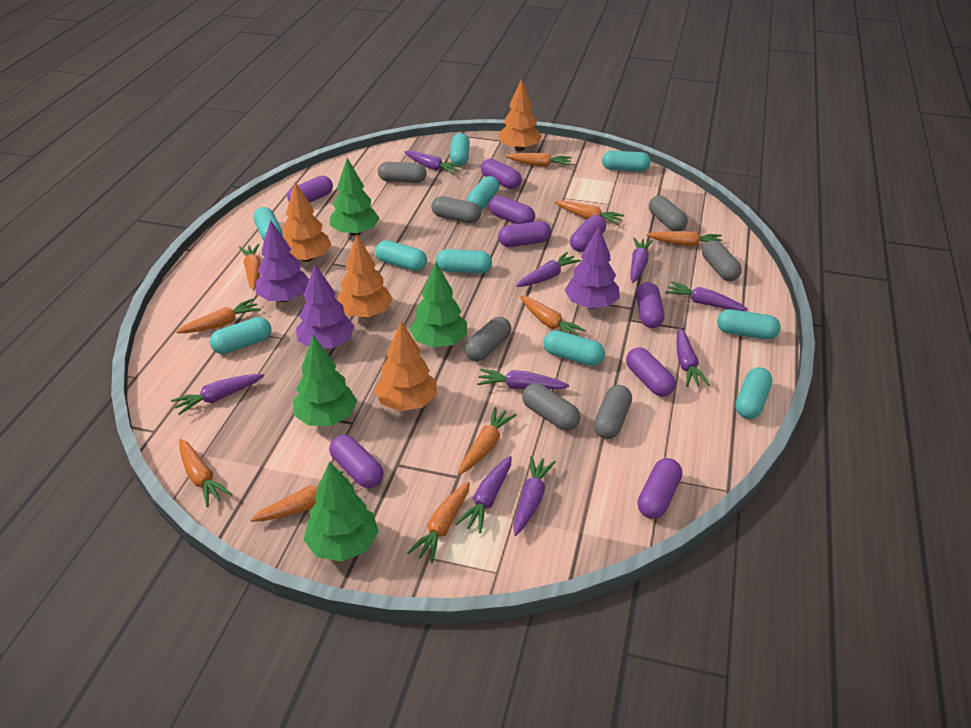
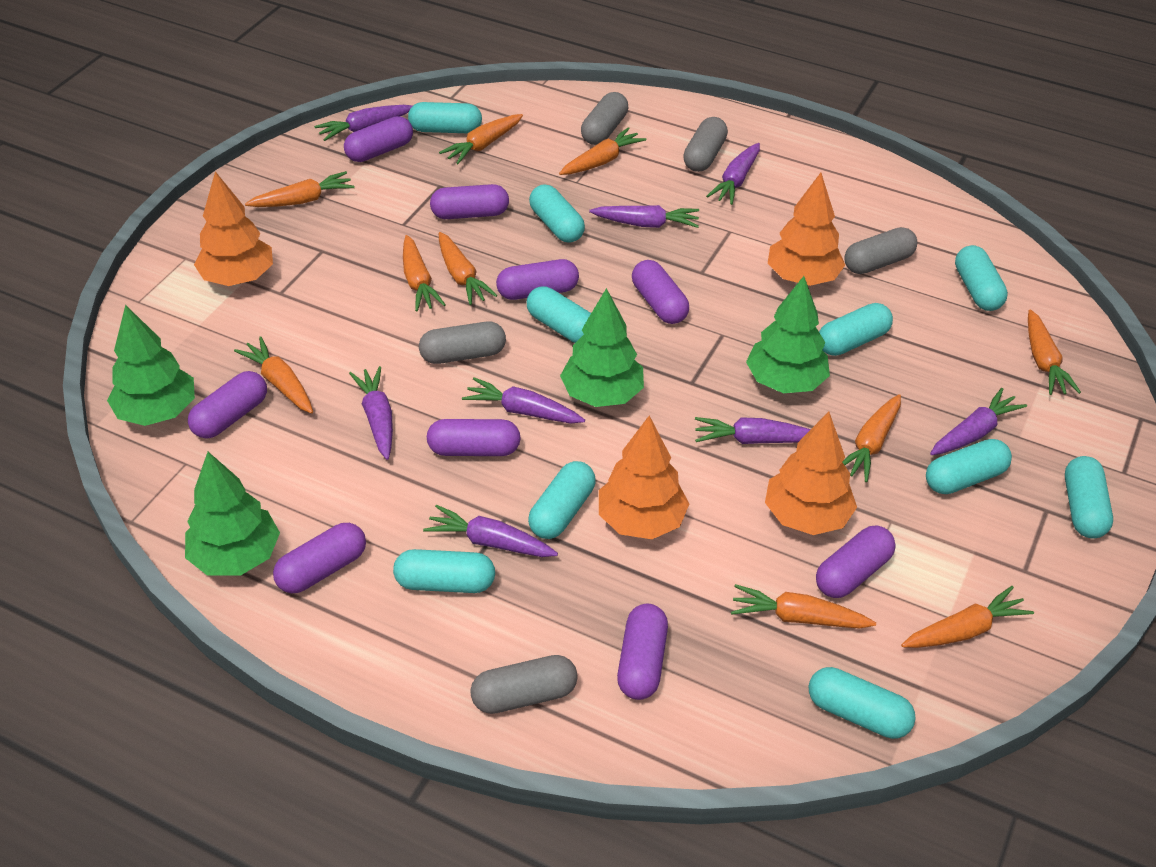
grey capsule: [378,162,427,183] [431,196,481,223] [465,317,512,361] [522,383,580,430] [594,385,632,439] [649,196,688,231] [702,240,742,281] = 7 -> [419,321,506,364] [470,655,578,714] [581,92,628,145] [683,117,728,172] [844,227,918,274] = 5
purple carrot: [171,374,264,415] [404,150,462,174] [455,456,512,533] [477,369,569,390] [513,456,556,536] [516,252,581,287] [630,237,653,283] [665,281,748,311] [676,328,710,387] = 9 -> [314,105,413,141] [349,366,393,460] [423,505,558,557] [462,377,585,424] [589,205,699,228] [695,417,811,444] [706,143,760,205] [930,388,1027,455] = 8
purple tree: [256,220,309,302] [296,264,355,348] [564,227,620,309] = 3 -> none = 0

